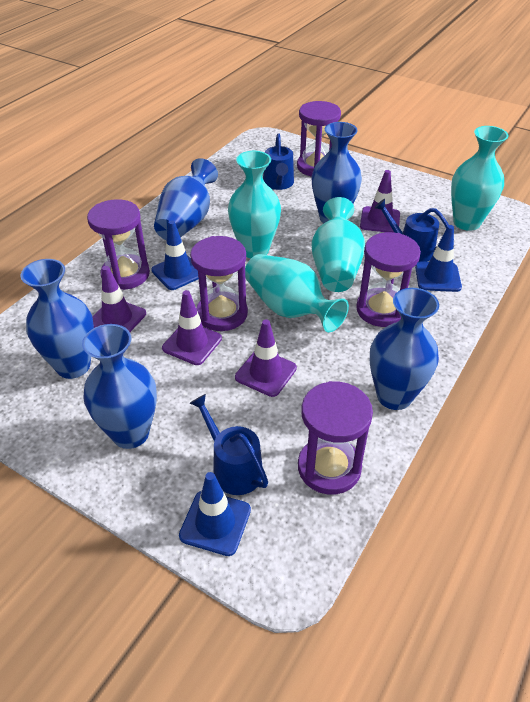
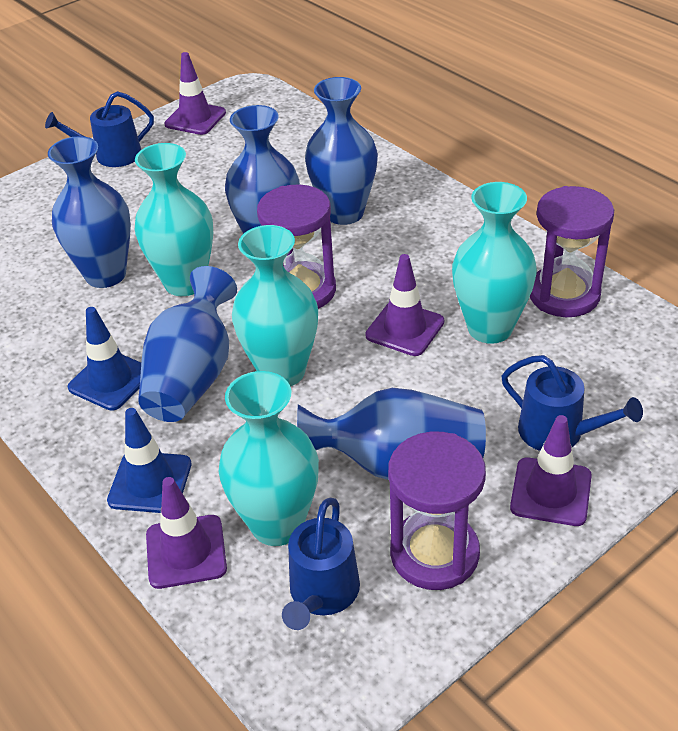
blue traffic cone: [151,220,199,290] [179,472,251,556] [415,225,462,292] = 3 -> [68,307,141,411] [107,408,191,513] = 2
purple hourglass: [87,199,150,290] [190,236,248,331] [297,101,341,176] [298,381,373,495] [356,232,421,327] = 5 -> [257,185,336,309] [388,432,486,590] [530,186,614,317] = 3

